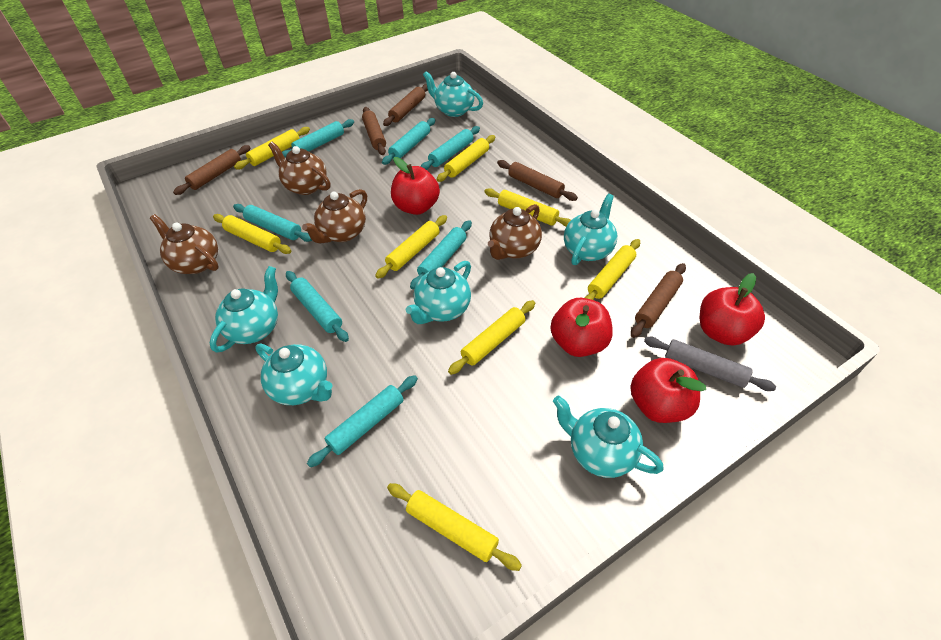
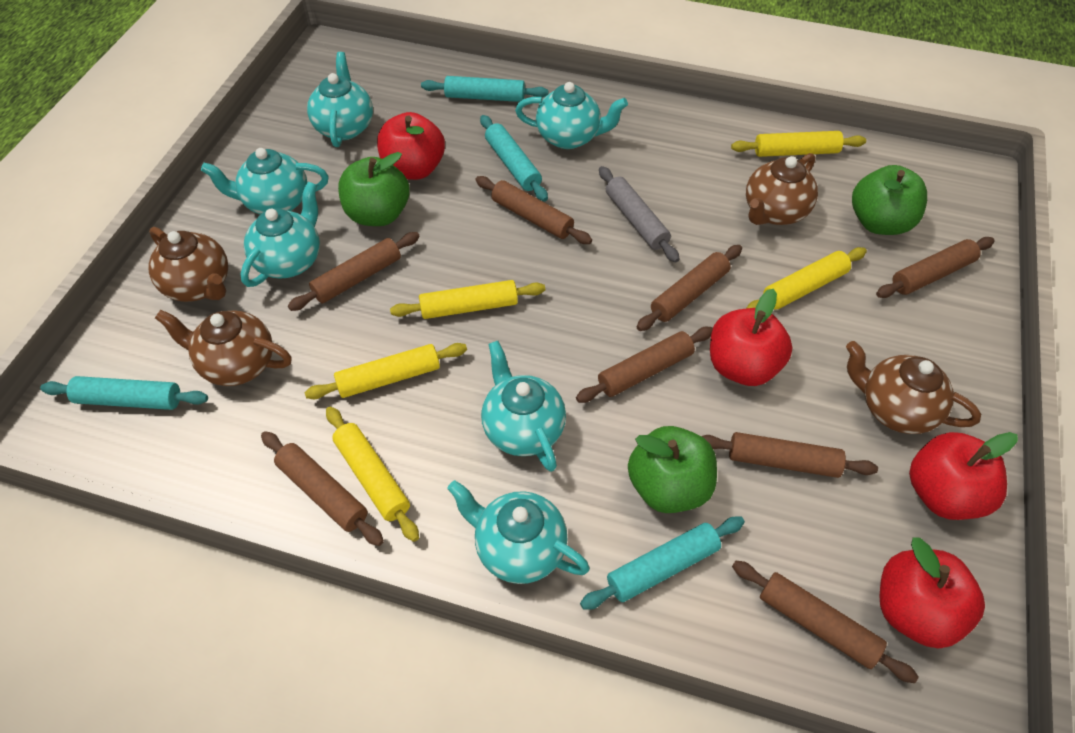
brown rolling pin: [173,145,251,195] [362,107,386,155] [383,84,428,126] [497,160,578,201] [631,263,686,338] = 5 -> [261,431,384,546] [288,232,420,311] [475,176,592,244] [576,327,713,403] [637,245,742,331] [702,432,878,478] [732,561,919,683] [876,237,995,298] = 8
green apple: none = 0 -> [338,152,410,226] [628,426,717,513] [852,165,927,235] = 3
turquoise rolling pin: [233,204,312,242] [282,119,354,157] [286,271,349,342] [307,375,418,467] [382,118,435,165] [410,220,472,289] [421,126,480,170] = 7 -> [40,376,208,410] [421,76,549,102] [480,115,548,202] [580,517,745,610] = 4
yellow rolling pin: [213,214,292,254] [234,127,310,169] [375,215,447,278] [387,483,522,571] [437,135,495,182] [448,300,535,375] [484,188,571,227] [584,239,640,300] = 8 -> [305,343,467,399] [326,407,419,542] [390,280,545,319] [731,131,866,157] [747,247,867,310] = 5

